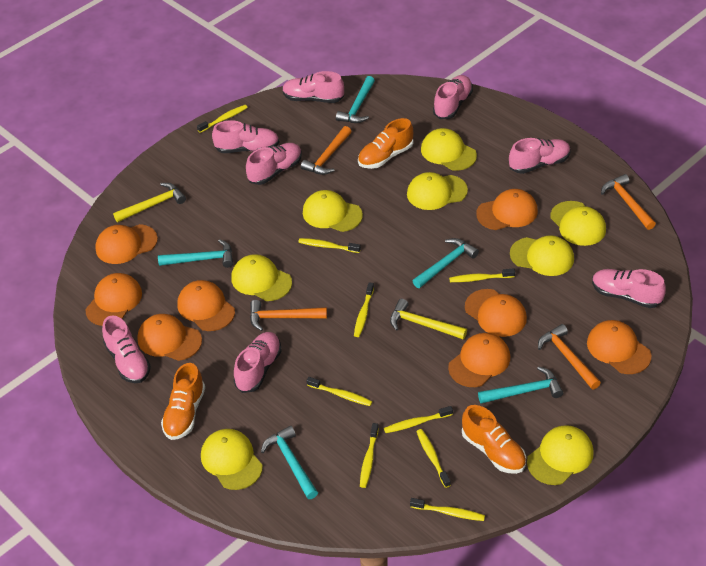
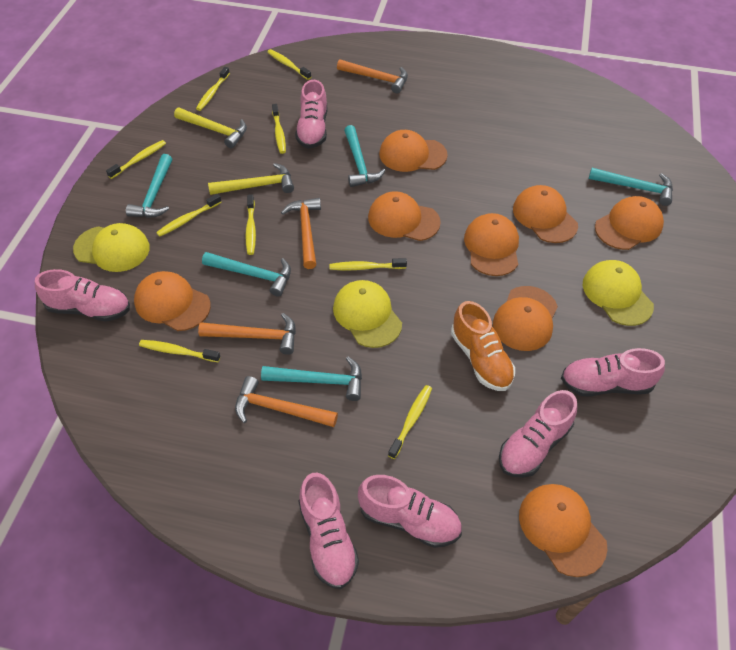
orange shoe: [161,363,205,440] [358,118,413,169] [462,405,526,474] = 3 -> [451,301,515,391] = 1
pink shoe: [102,316,151,383] [212,120,279,153] [234,332,282,393] [246,143,302,185] [282,71,344,103] [433,75,473,119] [509,138,571,174] [592,269,666,308] = 8 -> [35,269,130,322] [295,80,327,149] [298,473,359,589] [358,475,462,548] [499,390,577,478] [561,348,665,397] = 6
yellow cap: [201,429,263,490] [231,254,292,301] [303,190,363,232] [407,172,468,210] [421,128,477,171] [510,235,574,276] [527,425,593,485] [550,201,606,246] = 8 -> [73,223,150,272] [333,280,402,348] [583,260,654,326] = 3

